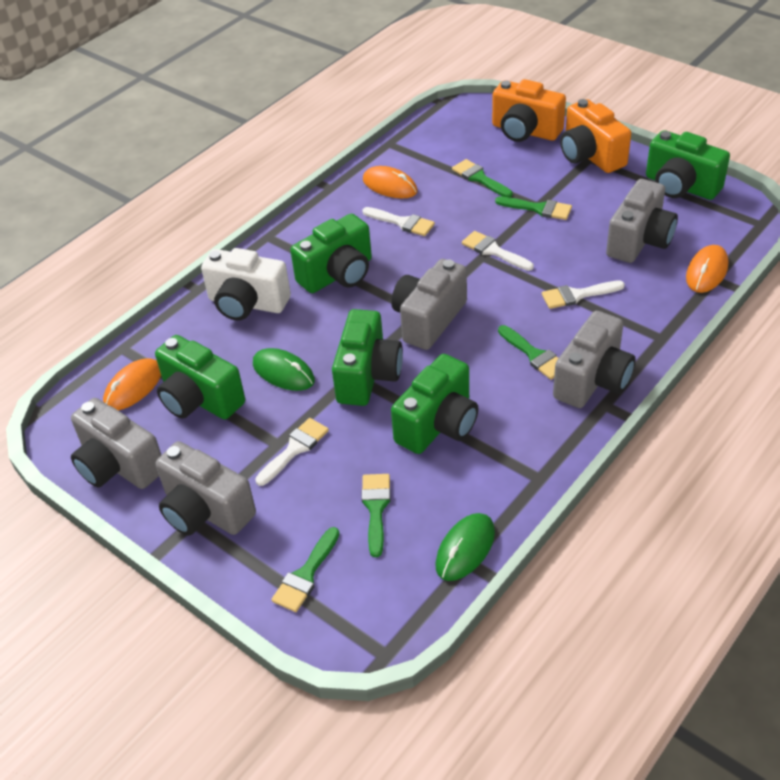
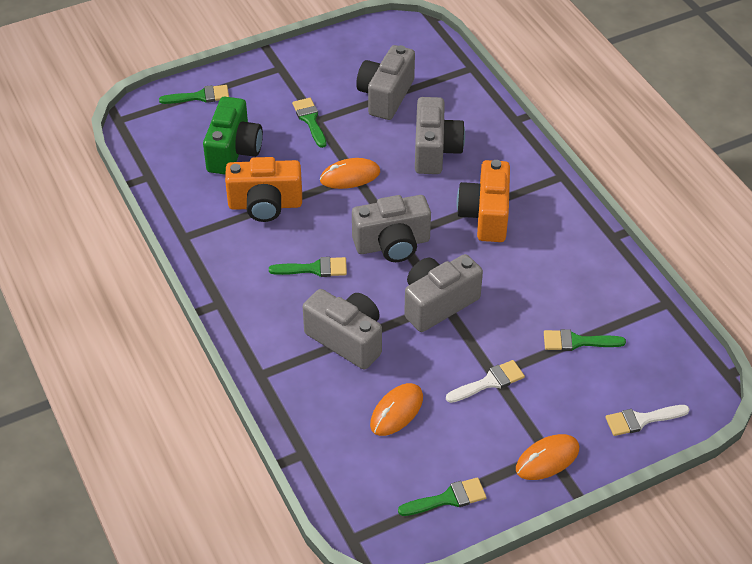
green camera: [155,335,245,419] [290,214,372,293] [332,309,403,406] [391,354,478,454] [646,130,730,200] = 5 -> [203,97,263,174] = 1
green mouse: [253,348,315,391] [435,513,495,581] = 2 -> none = 0
white brush: [255,418,329,486] [362,207,435,236] [462,231,534,271] [542,280,625,309] = 4 -> [446,360,525,403] [605,405,690,436] = 2
white camera: [201,248,291,321] = 1 -> none = 0

